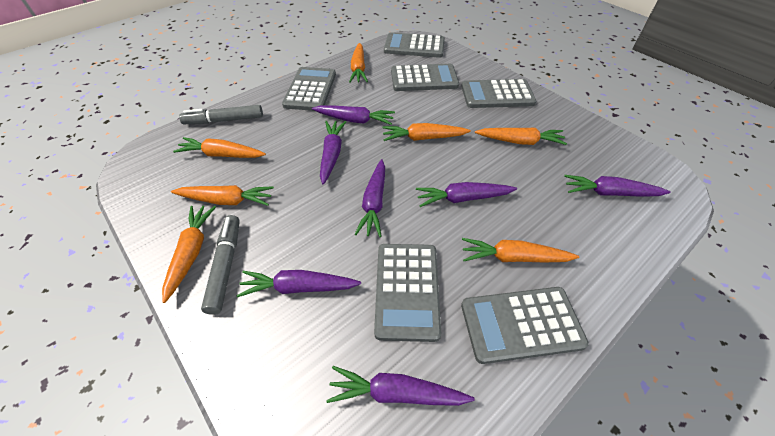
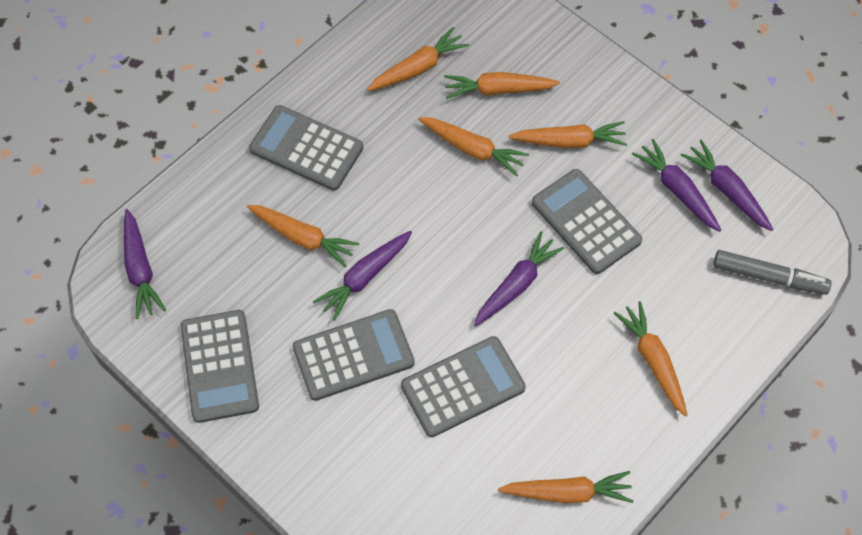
grey calculator: [282,67,336,111] [374,244,441,342] [384,32,445,58] [391,64,459,91] [461,79,536,108] [461,287,589,364] = 6 -> [180,310,259,423] [249,105,363,191] [292,309,415,401] [401,336,526,437] [532,169,642,274] = 5
grey marker: [179,105,263,124] [201,215,240,315] = 2 -> [713,250,832,295] = 1
purple carrot: [236,270,361,297] [312,106,395,125] [320,121,346,185] [326,366,475,406] [355,159,385,237] [416,182,517,207] [564,175,671,196] = 7 -> [124,209,166,319] [313,231,412,321] [474,231,564,326] [632,139,721,232] [681,139,774,231] = 5

